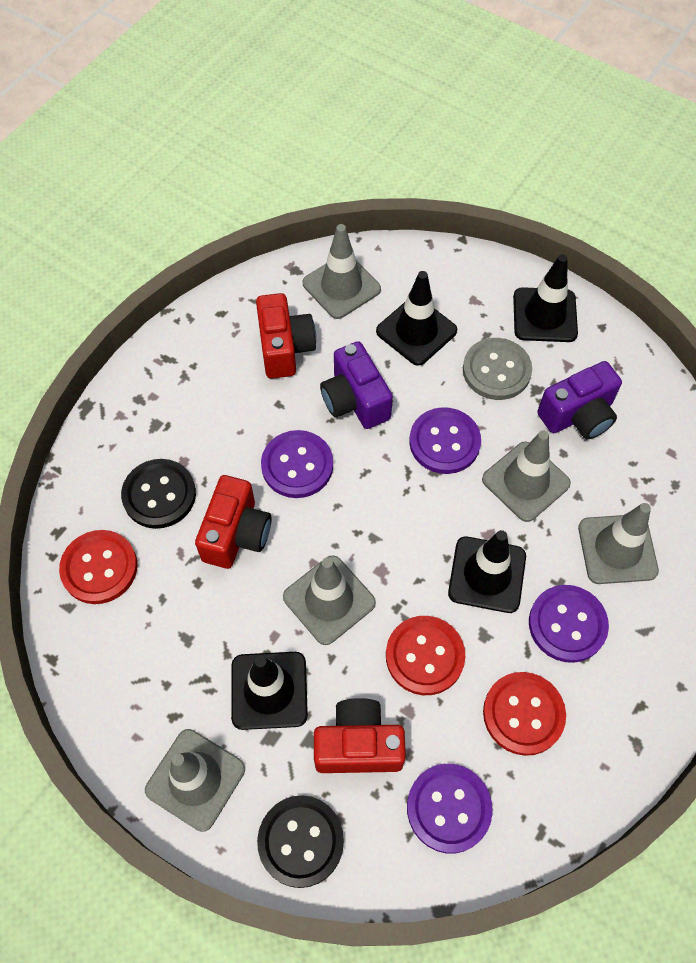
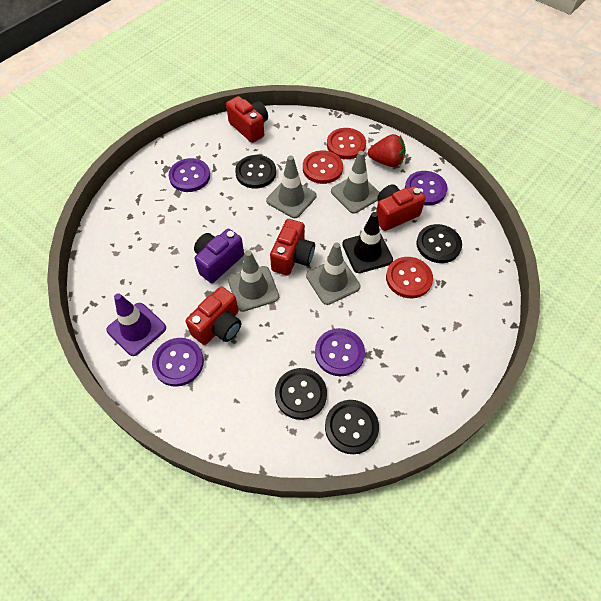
black button: [121,459,196,529] [257,795,344,888] = 2 -> [235,155,276,188] [275,368,327,420] [325,400,379,454] [417,224,462,263] = 4
black traffic cone: [231,652,308,730] [376,271,457,366] [448,530,526,613] [513,254,578,342] = 4 -> [342,212,393,273] = 1
grey button: [463,338,532,400] = 1 -> none = 0
grey traffic cone: [145,729,245,832] [283,555,376,645] [303,224,381,319] [482,430,571,522] [578,503,659,584] = 5 -> [228,250,279,312] [266,156,317,218] [306,242,361,305] [331,151,380,214] = 4
purple camera: [320,341,393,429] [537,361,622,439] = 2 -> [194,229,244,283] = 1
purple traffic cone: none = 0 -> [107,293,166,356] = 1
red camera: [195,475,272,569] [256,293,316,379] [314,698,406,773] = 3 -> [186,286,241,345] [226,96,268,143] [270,219,315,276] [376,184,426,231] = 4
red strawberry: none = 0 -> [368,134,406,167] = 1

